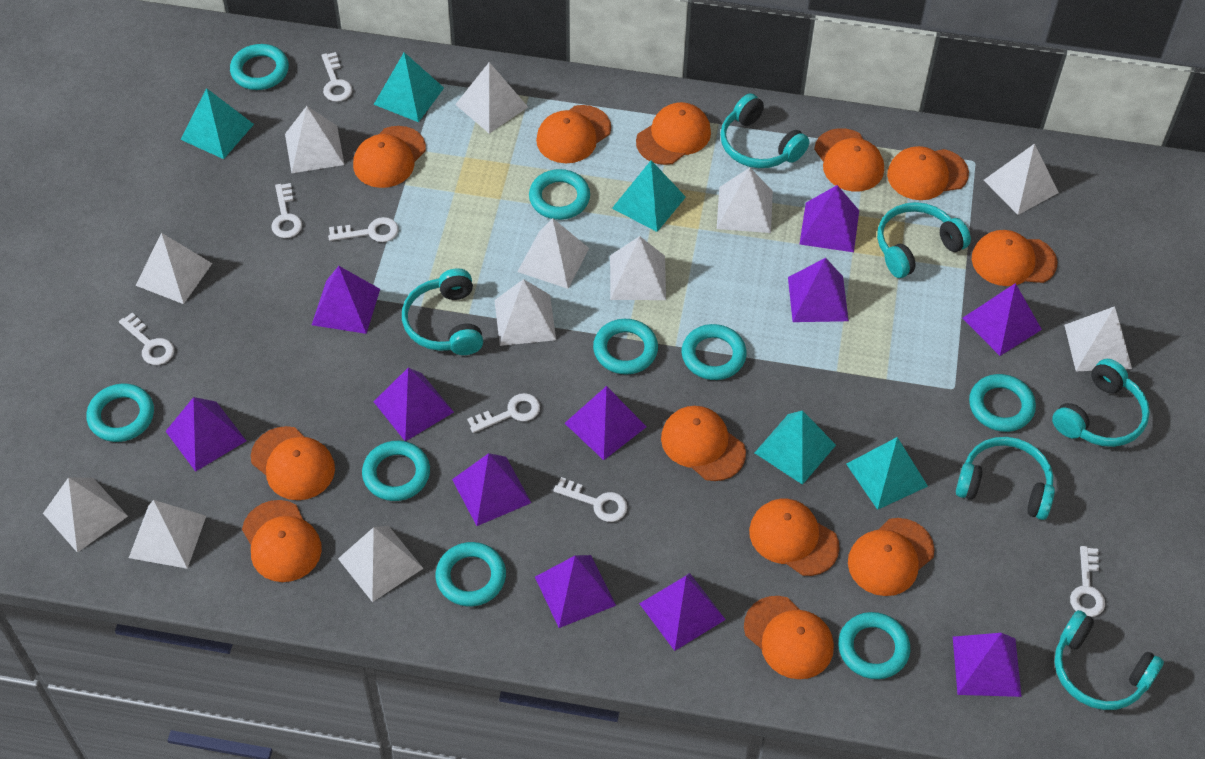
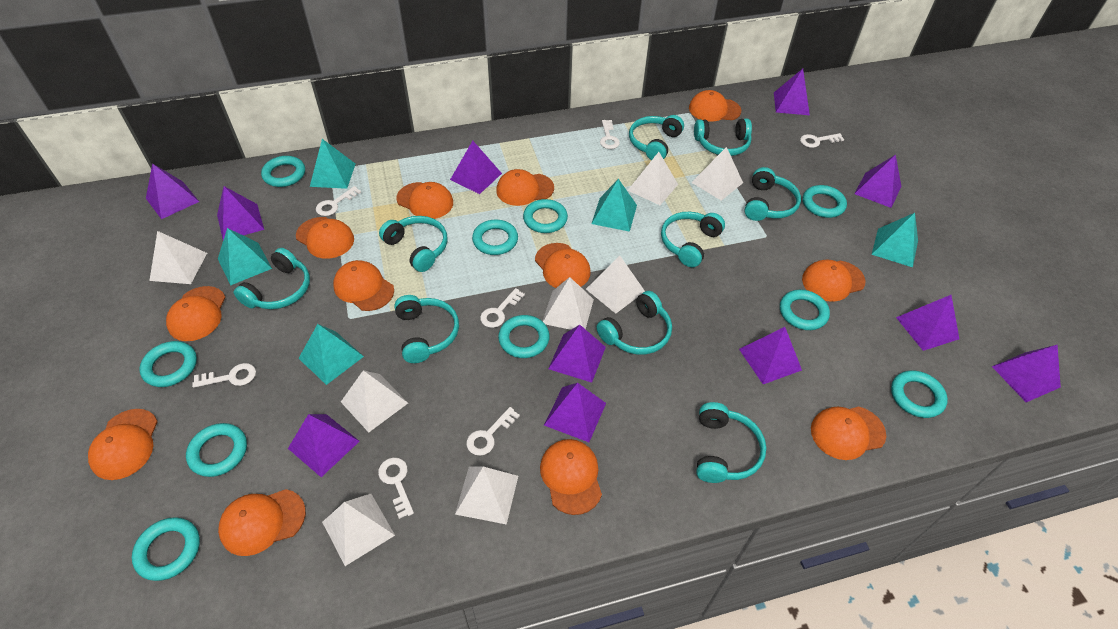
turquoise headphones: [402,268,483,355] [720,93,809,168] [877,202,971,278] [956,437,1055,520] [1052,359,1150,447] [1055,610,1164,710] = 6 -> [234,248,310,309] [379,216,447,272] [394,295,459,363] [597,291,672,355] [629,115,684,160] [661,212,725,267] [694,119,752,156] [696,402,767,483] [744,167,801,221] = 9
turquoise ring: [86,383,154,442] [230,44,289,90] [362,441,430,501] [435,542,506,606] [529,169,590,220] [593,319,658,374] [682,324,747,380] [838,612,910,679] [969,374,1036,432] = 9 -> [132,517,200,581] [139,341,197,387] [186,423,247,477] [261,156,305,187] [472,219,518,255] [498,315,550,358] [523,199,568,233] [780,290,830,330] [803,185,847,218] [891,370,948,418] = 10
white pyramid: [43,477,128,553] [129,500,206,569] [136,233,212,304] [285,106,344,173] [338,526,423,602] [455,62,528,133] [495,279,556,346] [517,218,589,289] [610,236,666,300] [717,168,773,233] [984,144,1059,215] [1064,306,1132,371] = 12 -> [149,231,207,284] [322,494,395,566] [341,370,408,433] [455,466,518,525] [543,277,594,330] [586,256,645,314] [627,152,678,205] [691,147,743,201] = 8

